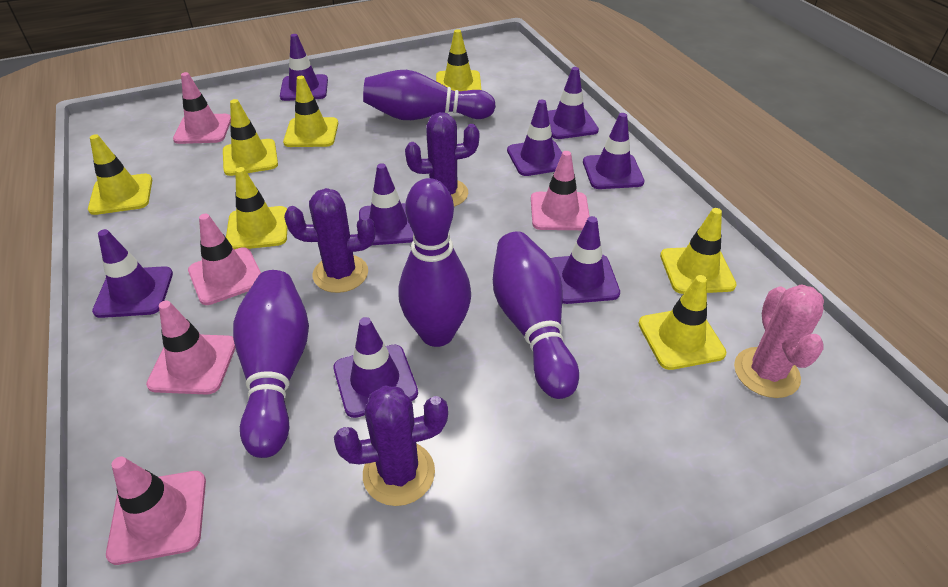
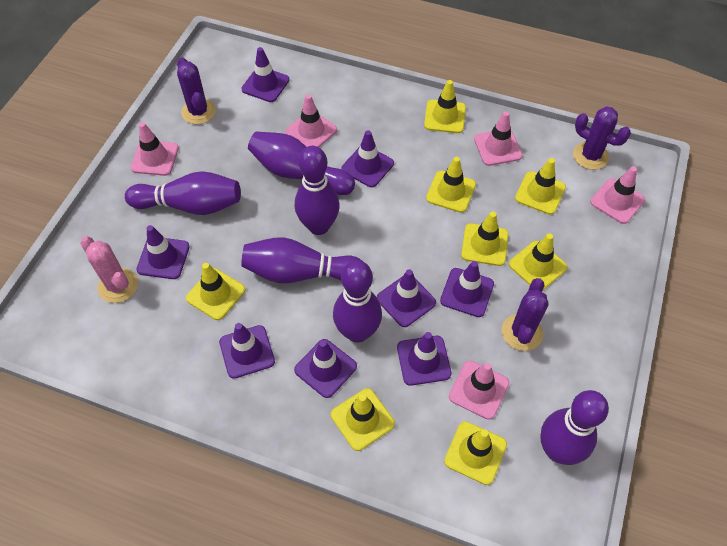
purple bowling pin: [233,270,309,458] [363,70,496,120] [399,178,471,347] [493,232,579,399] = 4 -> [125,171,241,215] [241,237,362,283] [248,131,355,195] [295,146,340,235] [333,260,382,343] [540,390,609,465] = 6
yellow traffic cone: [88,134,152,215] [223,99,278,176] [226,167,287,250] [283,76,338,147] [436,29,481,91] [638,275,726,370] [660,208,737,294] = 7 -> [186,263,245,320] [331,388,395,451] [424,80,466,133] [426,157,476,213] [444,421,507,485] [461,211,509,266] [509,233,567,290] [515,158,566,215] = 8

